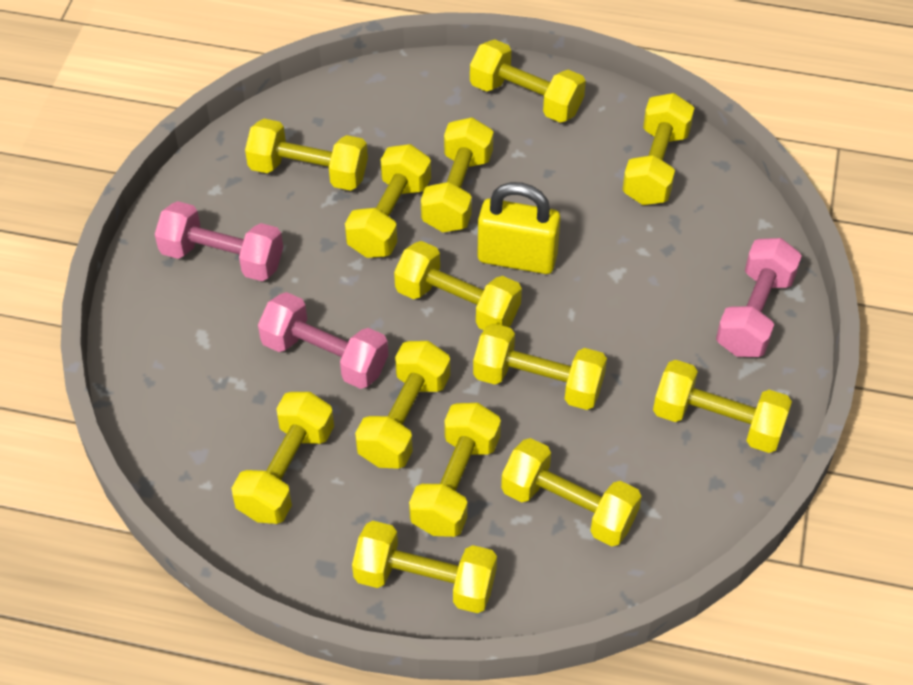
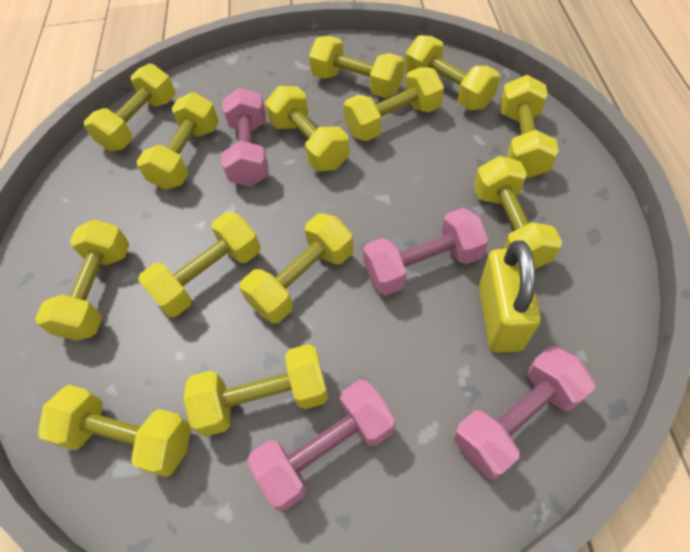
pink dumbbell: [155,201,283,281] [258,292,388,389] [716,238,802,357] = 3 -> [222,88,269,186] [247,380,395,510] [363,208,489,296] [454,346,595,479] = 4

